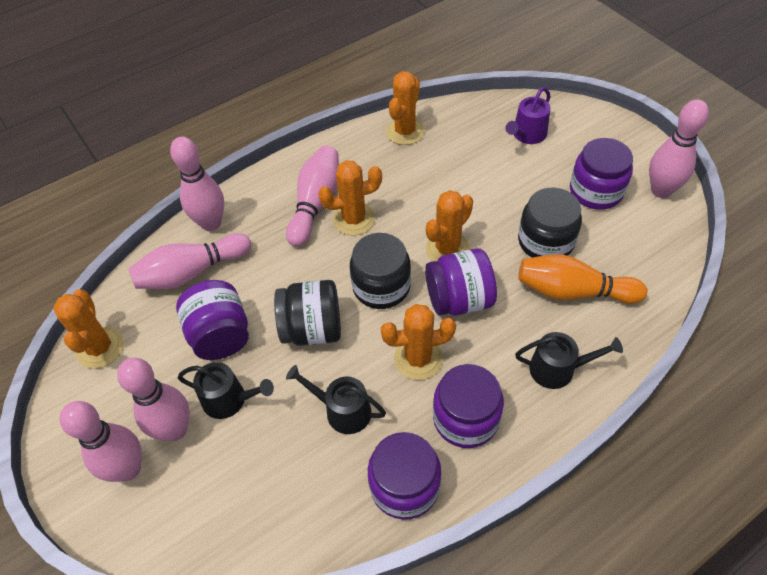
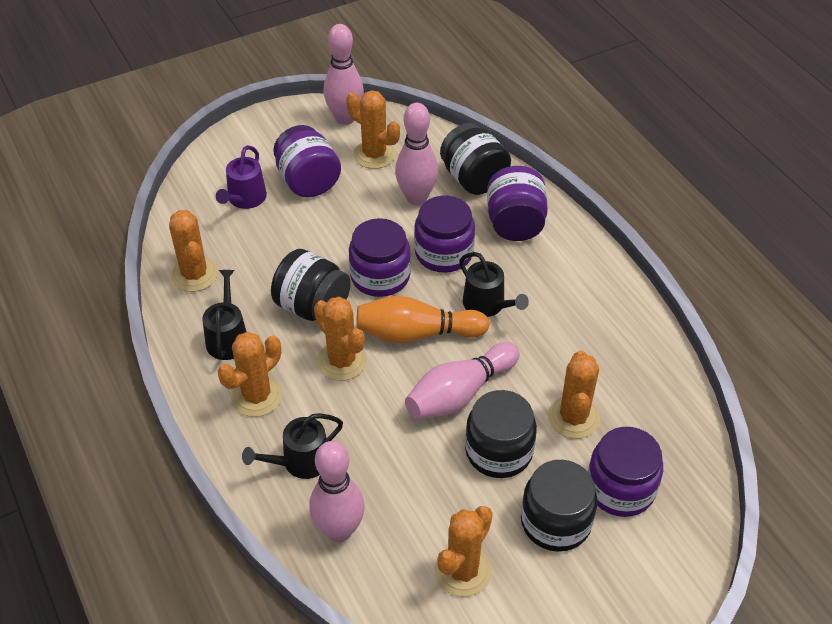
black jar: [274,280,341,346] [350,233,411,309] [518,187,582,258] = 3 -> [271,249,351,321] [440,123,511,195] [465,390,537,478] [521,460,598,552] = 4
orange cactus: [53,289,124,369] [318,160,382,236] [381,304,456,380] [386,71,425,145] [426,190,473,261] = 5 -> [169,210,218,292] [218,332,282,417] [314,297,367,381] [346,90,400,169] [434,506,493,597] [548,351,600,439] = 6
pink bowling pin: [60,401,142,482] [117,358,190,441] [128,233,251,289] [170,137,224,231] [286,145,339,247] [649,100,709,198] = 6 -> [309,441,365,542] [323,24,364,125] [395,103,438,205] [405,342,520,419] = 4

